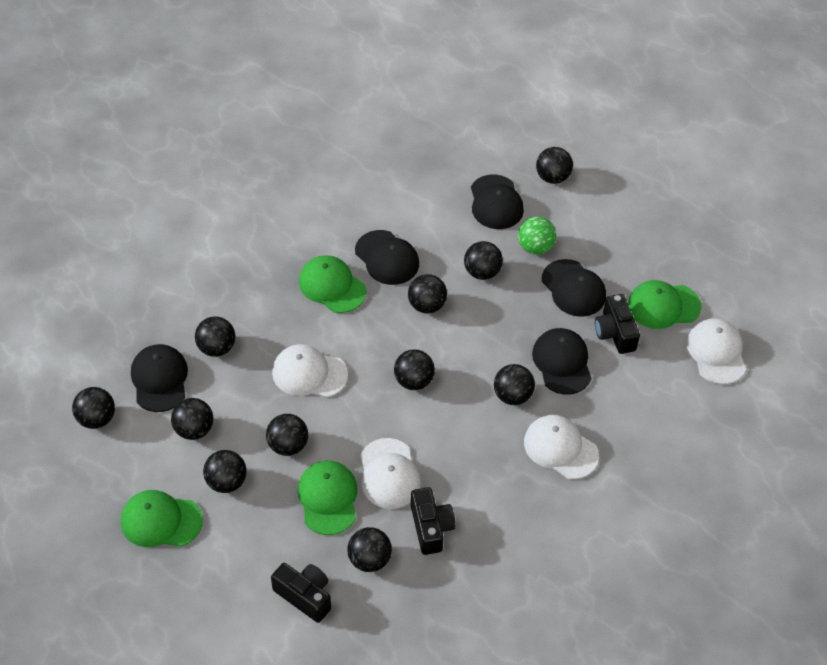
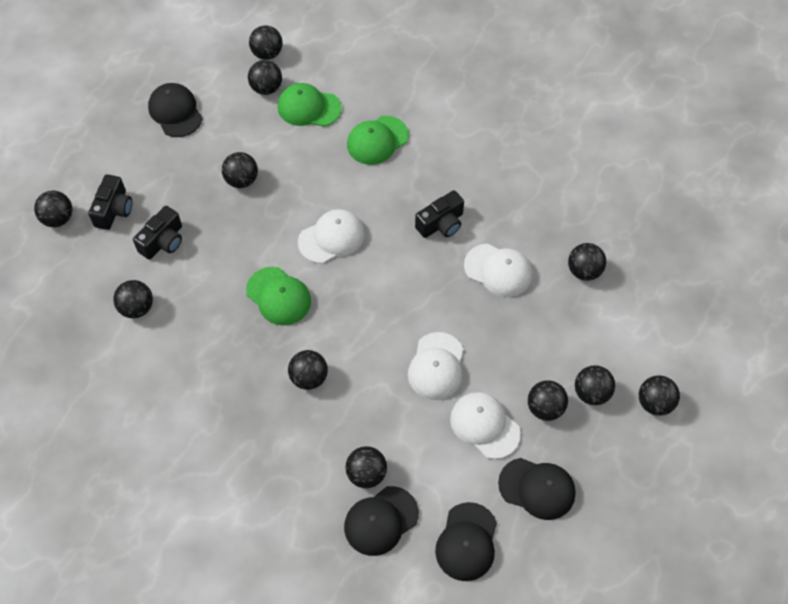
black cap: [131,344,188,412] [355,230,419,285] [471,175,524,229] [532,328,592,395] [542,259,606,317] = 5 -> [148,83,203,137] [344,486,419,556] [435,502,497,581] [498,458,576,520] = 4
green ball: [518,216,556,255] = 1 -> none = 0
green cap: [121,490,203,547] [298,461,357,535] [299,255,366,313] [628,280,701,329] = 4 -> [246,267,311,326] [277,83,342,127] [347,116,409,165] = 3

